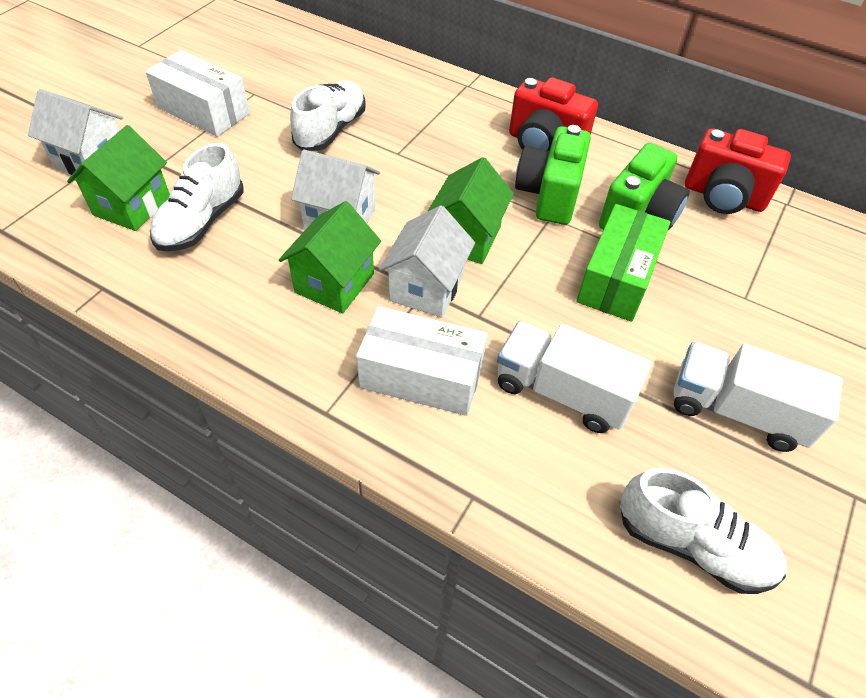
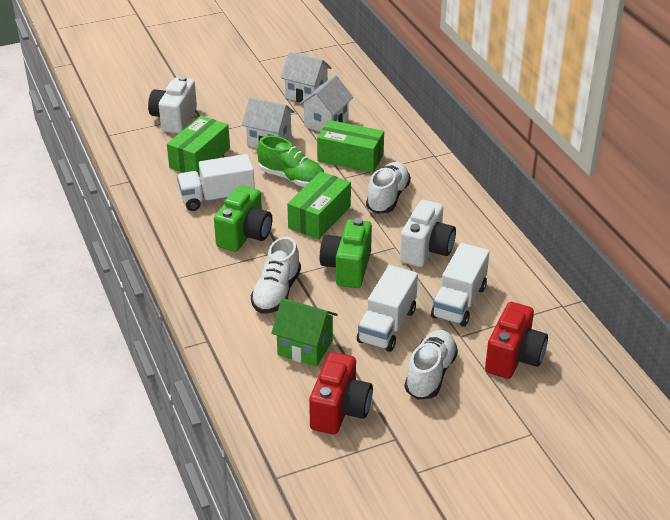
green box: [576,204,671,322] = 1 -> [167,116,230,176] [287,171,351,239] [317,120,384,173] = 3
green house: [67,125,170,231] [279,201,381,313] [427,157,514,264] = 3 -> [271,298,338,367] = 1
green shoe: none = 0 -> [257,136,324,187] = 1
white box: [145,50,250,137] [356,306,488,416] = 2 -> none = 0
white camera: none = 0 -> [148,76,197,134] [400,200,456,267] = 2
white truck: [497,321,652,433] [673,342,843,452] = 2 -> [177,154,255,211] [357,265,418,352] [431,243,490,327] = 3

